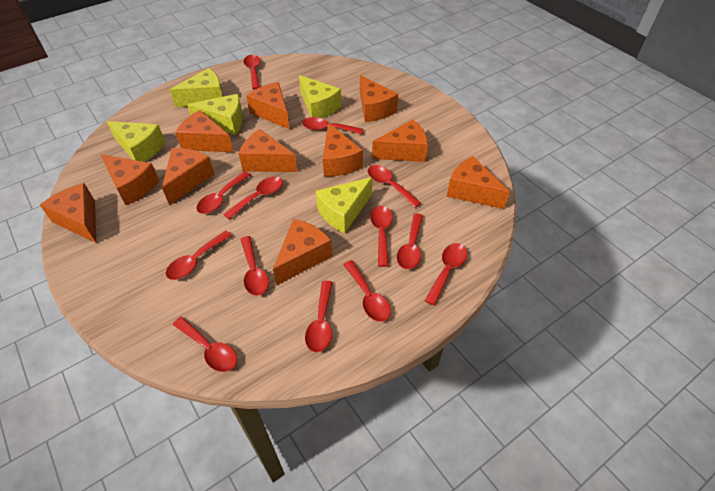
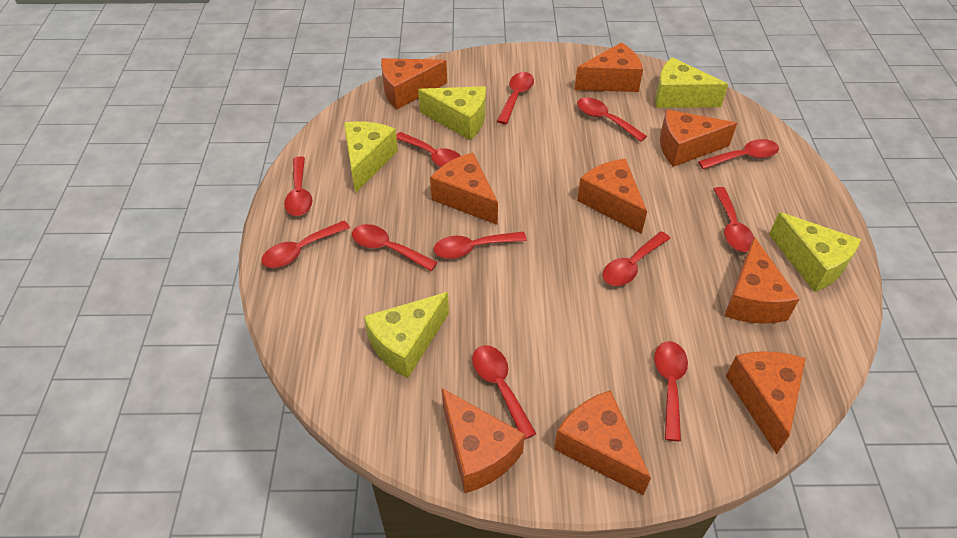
orange cheese: [40,183,96,243] [100,154,159,205] [162,148,214,205] [175,110,233,152] [239,129,297,172] [246,82,290,129] [273,219,333,285] [323,123,363,176] [360,75,398,122] [372,120,428,162] [447,156,510,209] = 11 -> [381,58,447,109] [430,153,498,225] [442,388,525,493] [554,390,651,495] [574,42,643,92] [577,158,647,234] [660,110,737,167] [724,237,799,324] [726,351,806,454] = 9
red spoon: [166,230,232,280] [173,317,237,372] [196,171,251,214] [223,176,283,219] [241,236,269,296] [244,55,260,89] [302,117,363,135] [305,281,333,352] [343,260,391,322] [368,165,421,208] [370,206,393,267] [397,213,423,269] [425,243,467,306] = 13 -> [261,221,350,268] [284,156,313,216] [352,224,438,271] [396,132,461,167] [434,232,527,259] [472,345,536,440] [497,72,534,124] [577,97,647,142] [603,231,671,286] [654,341,688,441] [698,139,779,169] [714,187,754,252] = 12

